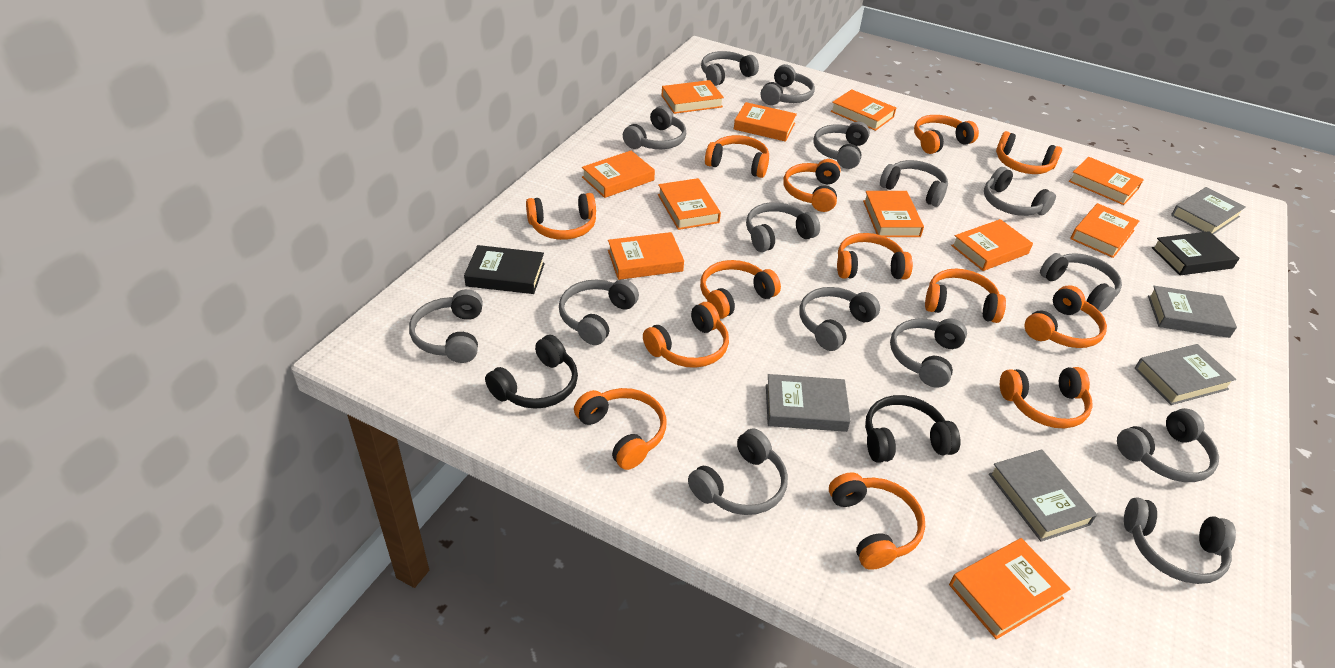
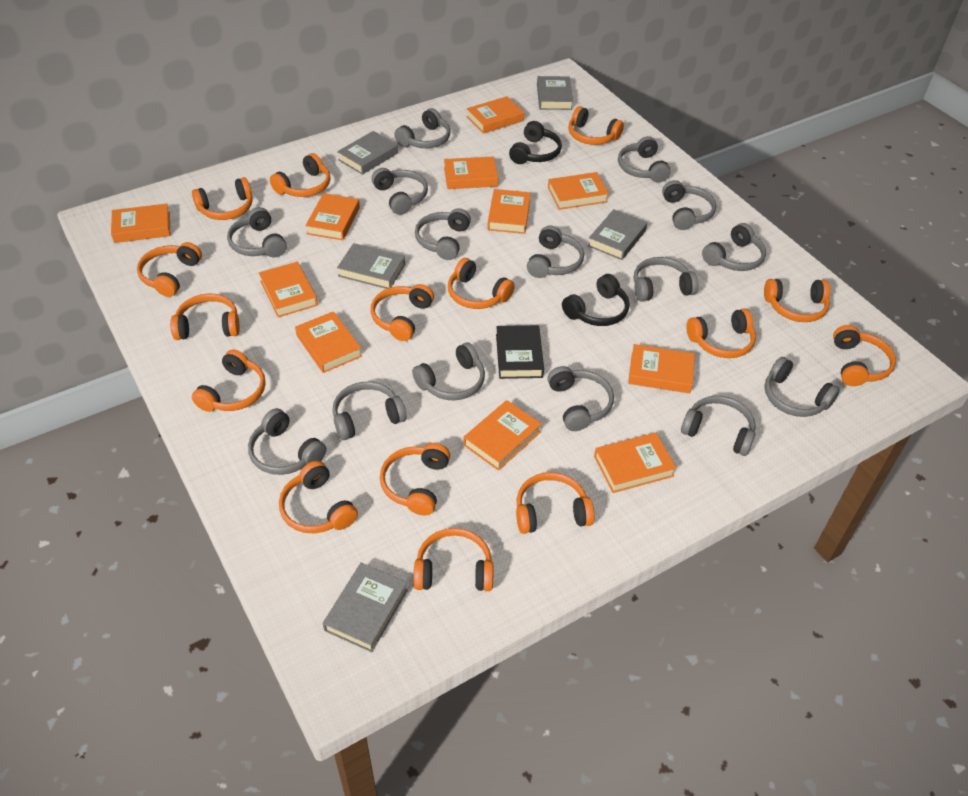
black book: [464,245,545,294] [1152,231,1239,275] = 2 -> [496,325,544,379] = 1
orange headphones: [526,193,596,240] [574,388,666,470] [643,302,729,368] [700,260,781,319] [705,135,769,178] [783,159,841,212] [829,472,925,570] [837,233,913,279] [914,115,979,154] [925,269,1006,323] [996,131,1062,174] [1000,367,1093,428] [1025,285,1107,348] = 13 -> [137,242,202,297] [170,294,240,340] [192,177,253,220] [192,349,266,412] [270,153,330,197] [279,461,358,533] [370,284,434,341] [380,443,450,515] [414,528,493,591] [448,258,514,309] [516,472,594,534] [568,106,624,145] [686,309,756,358] [764,279,830,322] [833,325,896,386] = 15

